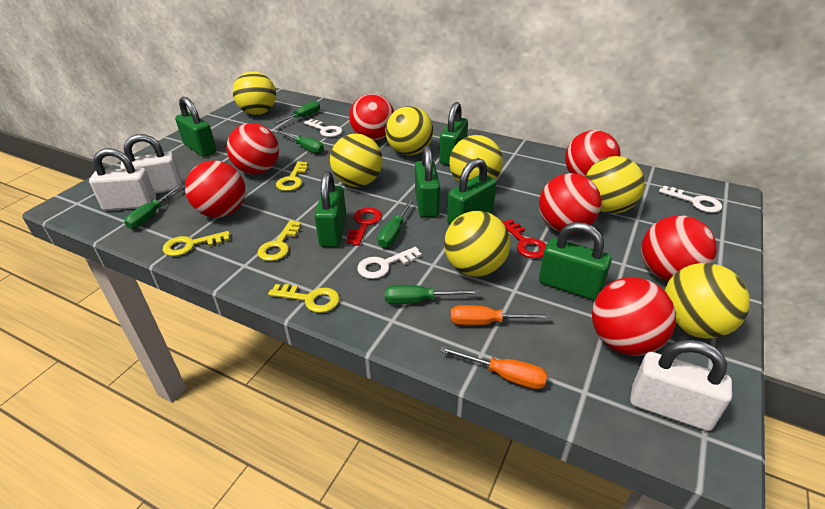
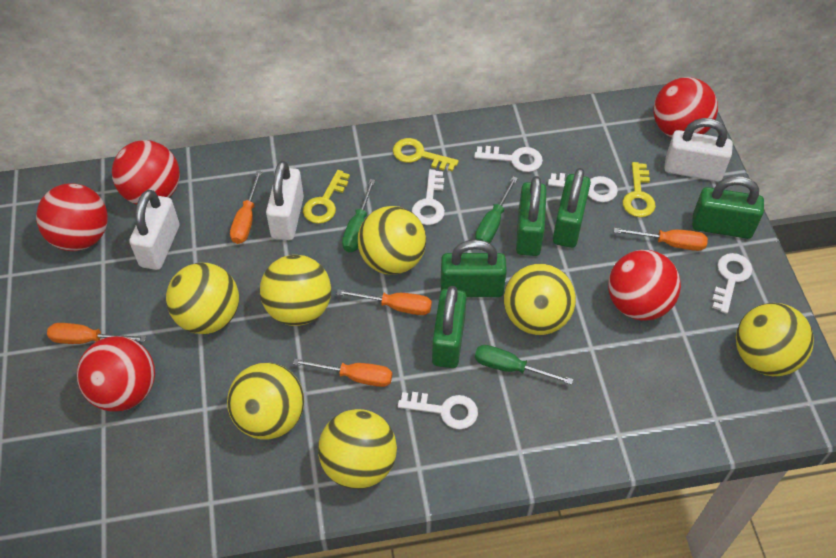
green padlock: [175,97,216,157] [314,171,347,247] [415,145,440,218] [439,102,468,165] [447,158,496,225] [539,222,612,300] = 6 -> [432,286,467,368] [441,240,507,297] [516,176,547,256] [553,168,591,248] [692,176,764,239] = 5
green screwdriver: [124,184,183,229] [272,101,320,125] [278,131,324,154] [378,199,414,247] [385,285,480,304] = 5 -> [342,179,375,252] [475,176,518,243] [475,345,573,385] = 3
orange screwdriver: [439,346,548,389] [451,305,551,326] = 2 -> [47,323,146,344] [230,170,262,244] [293,359,392,387] [337,289,432,315] [614,228,708,251] = 5
red ball: [185,160,245,217] [226,123,279,174] [349,94,394,141] [539,173,601,233] [565,130,621,177] [592,277,676,356] [641,215,717,281] = 7 -> [36,183,108,251] [77,336,155,412] [112,140,180,205] [608,250,681,321] [653,77,718,138] = 5
red key: [347,207,382,246] [502,219,547,259] = 2 -> none = 0
white key: [304,119,342,137] [357,247,422,279] [659,186,722,213] = 3 -> [398,392,478,429] [412,169,445,225] [474,146,543,172] [548,173,618,202] [712,253,752,314] = 5
yellow key: [163,231,230,256] [258,220,301,261] [268,284,340,313] [276,161,308,191] = 4 -> [303,170,350,224] [393,138,459,171] [623,162,656,217] = 3

